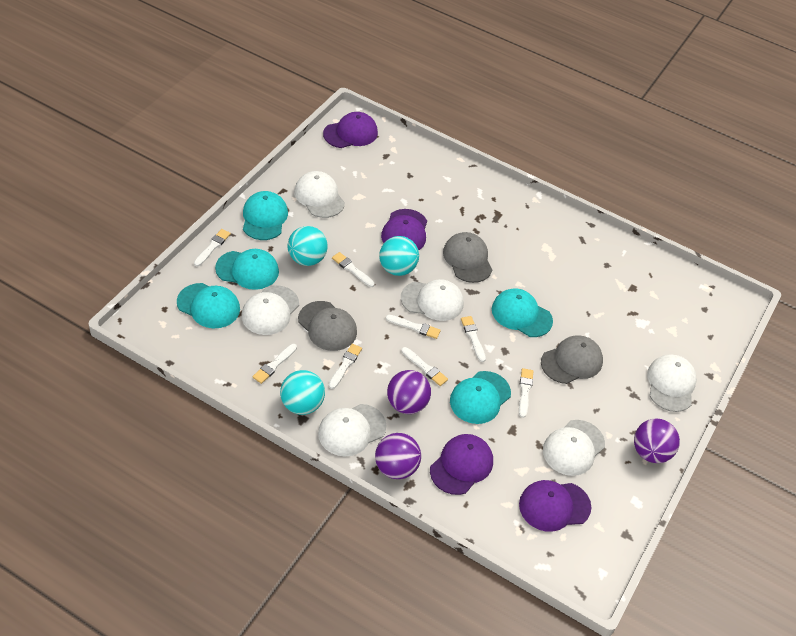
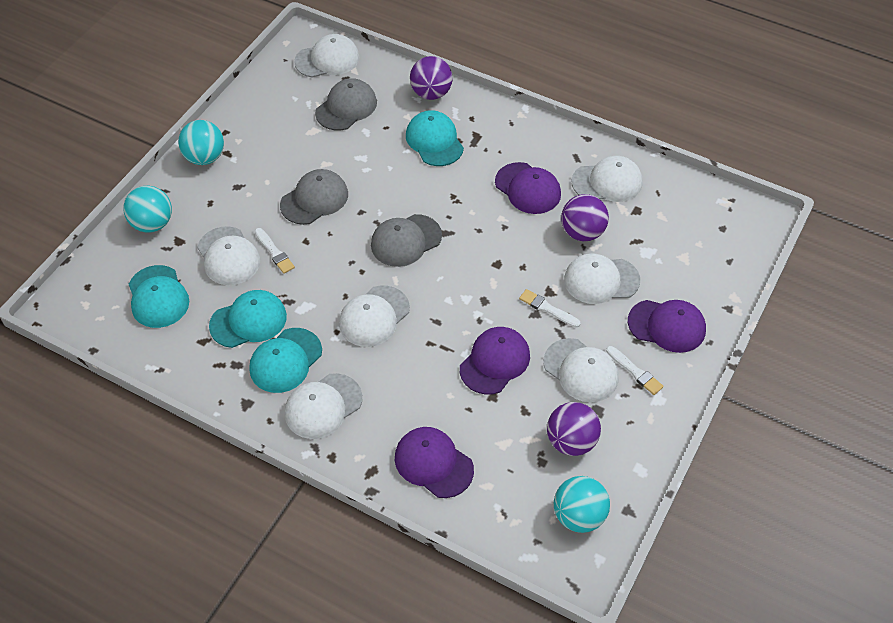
turquoise cap: [177,283,240,328] [215,249,279,290] [243,191,288,240] [450,371,511,424] [492,289,553,337] = 5 -> [129,265,189,328] [209,290,287,348] [249,328,322,393] [406,110,464,166] = 4
white brush: [194,229,231,267] [252,344,297,384] [329,344,362,389] [332,252,375,287] [386,315,441,339] [401,347,448,386] [461,316,486,362] [519,368,534,418] = 8 -> [255,228,295,274] [519,289,581,328] [606,346,664,395] = 3
white cap: [241,285,299,335] [294,171,345,218] [318,404,387,457] [401,279,464,321] [543,420,605,476] [647,354,697,412] = 6 -> [197,226,260,285] [285,373,362,439] [294,34,359,78] [339,286,410,347] [543,338,619,402] [564,253,640,304] [571,156,643,202] = 7

